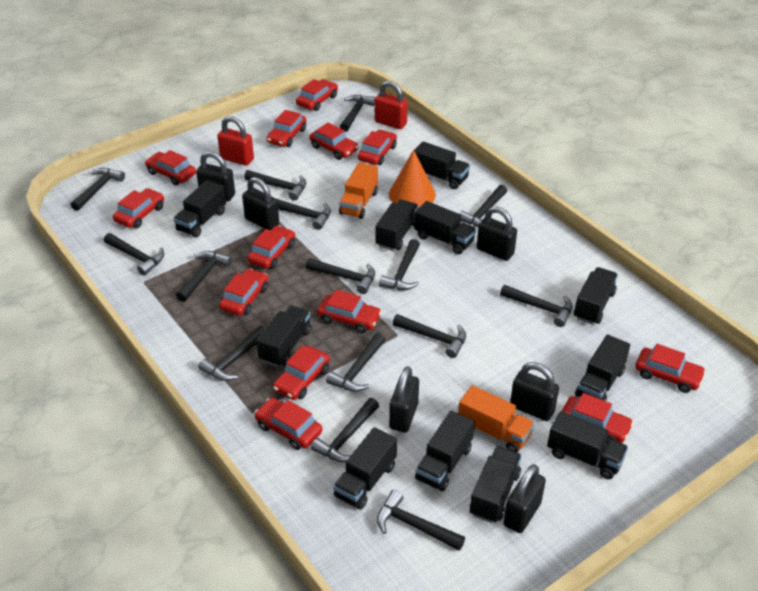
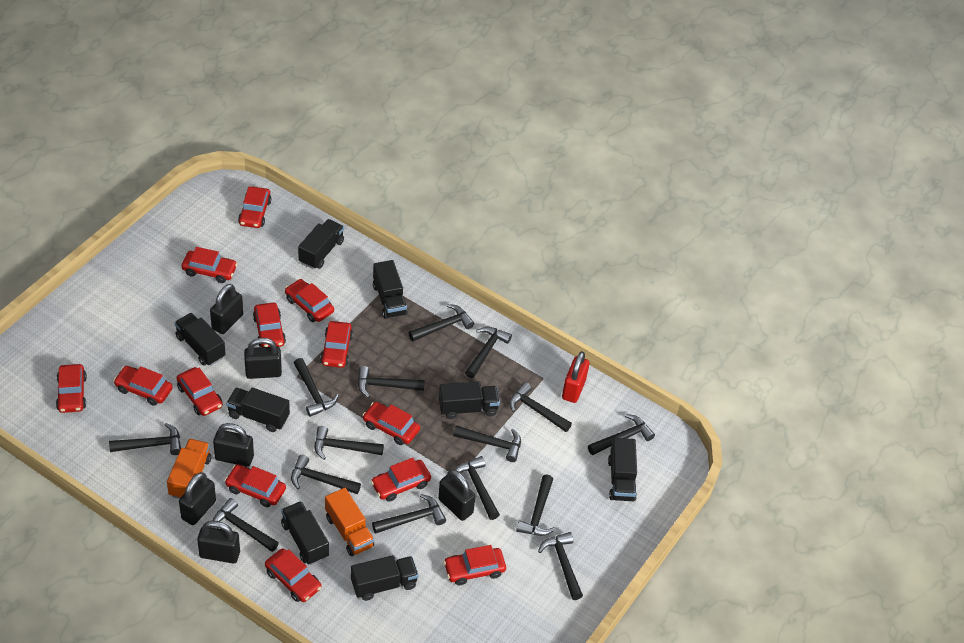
black truck: [173,180,226,238] [256,305,311,367] [333,427,397,510] [375,199,418,251] [414,141,470,189] [414,201,476,254] [415,411,475,491] [470,446,522,523] [547,411,628,479] [574,267,618,325] [575,335,630,401] = 11 -> [175,313,226,366] [226,387,290,432] [281,501,329,565] [298,219,344,269] [351,555,419,601] [373,260,408,319] [439,381,500,419] [608,438,637,502] = 8
orange cone: [389,150,436,208] = 1 -> none = 0
red padlock: [217,116,254,166] [375,81,408,129] = 2 -> [562,351,589,403] = 1

